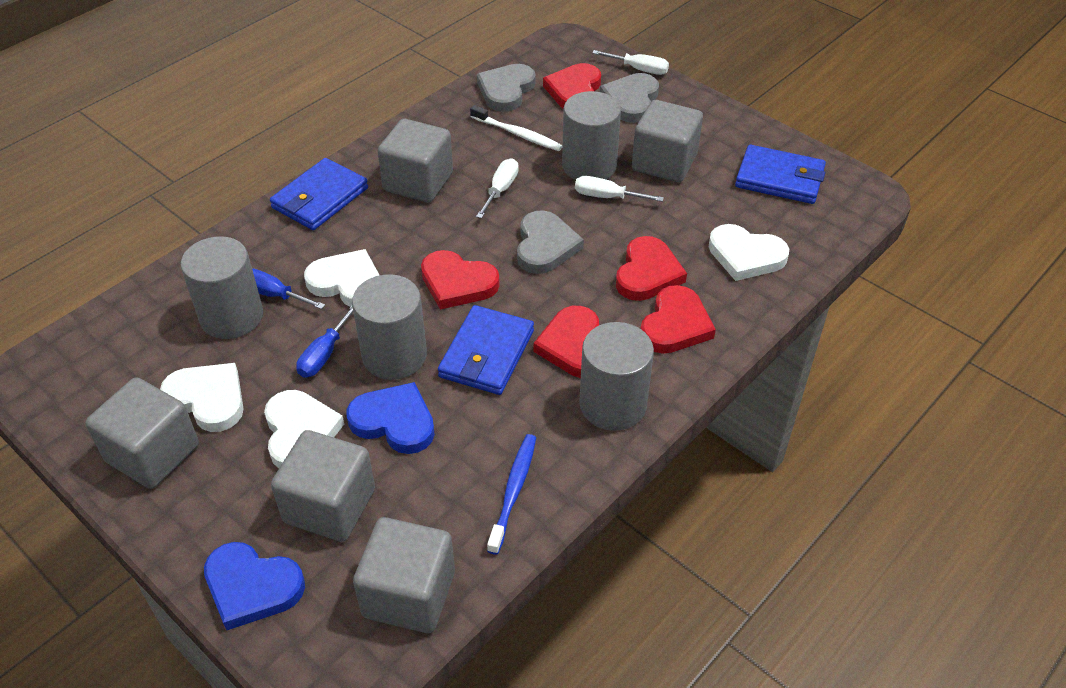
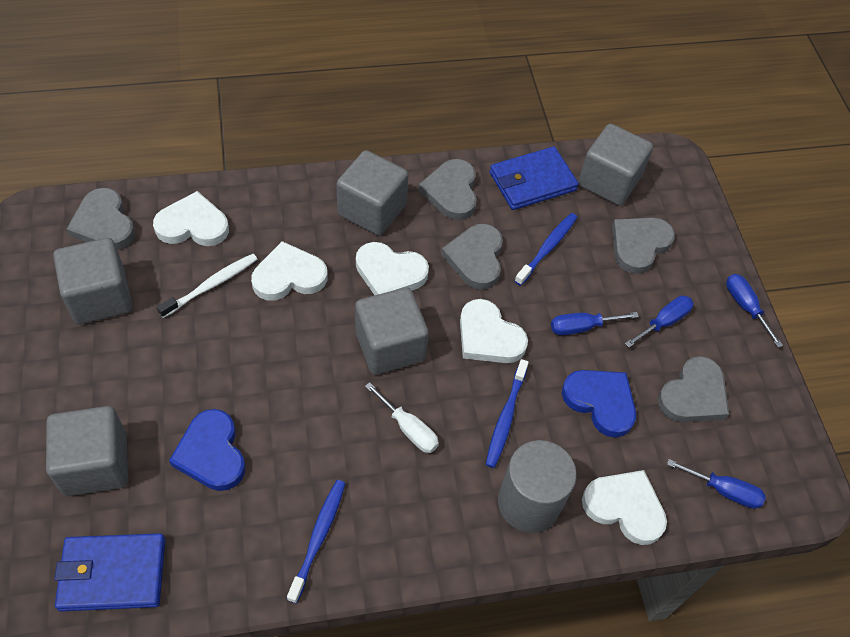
blue screwdriver: [252,268,325,309] [296,306,353,378] = 2 -> [551,312,639,335] [625,296,693,348] [667,459,766,509] [726,274,783,348] = 4
blue toothbrush: [487,434,536,555] = 1 -> [287,480,346,603] [486,359,529,468] [515,213,577,286] = 3
blue wallet: [270,158,368,230] [438,305,534,395] [735,145,826,204] = 3 -> [54,533,165,611] [490,147,579,210] = 2
grey cylinder: [181,236,263,339] [352,274,427,380] [562,91,621,180] [579,322,654,431] = 4 -> [498,440,576,533] = 1
grey heart: [477,64,536,112] [517,210,584,274] [600,73,659,123] = 3 -> [67,188,135,250] [418,159,477,220] [441,224,503,290] [612,218,675,274] [658,356,729,422] = 5
red heart: [421,250,500,309] [534,306,599,378] [543,63,601,109] [616,236,687,301] [641,285,716,354] = 5 -> none = 0
white heart: [160,363,244,432] [264,390,344,468] [304,249,379,307] [709,224,789,281] = 4 -> [153,191,229,246] [251,241,328,301] [356,242,429,295] [460,299,528,363] [582,470,667,545] = 5
white screwdriver: [476,158,519,218] [575,176,664,202] [592,50,669,75] = 3 -> [365,382,439,453] = 1

